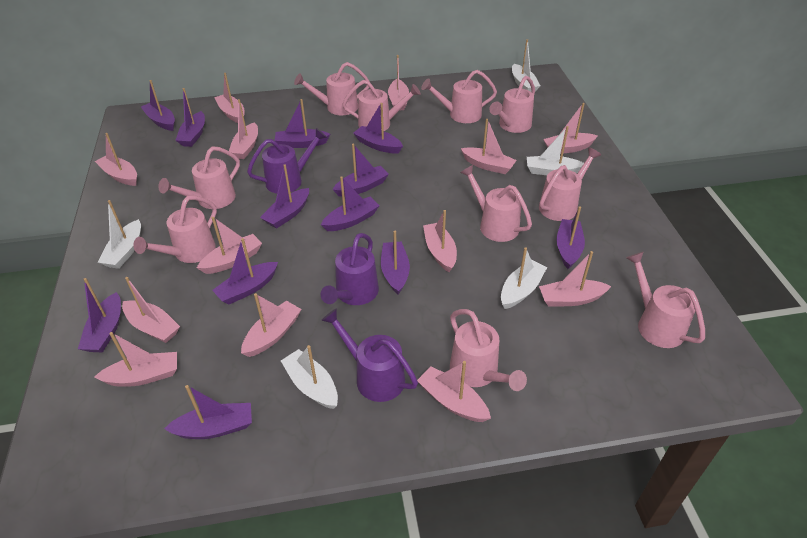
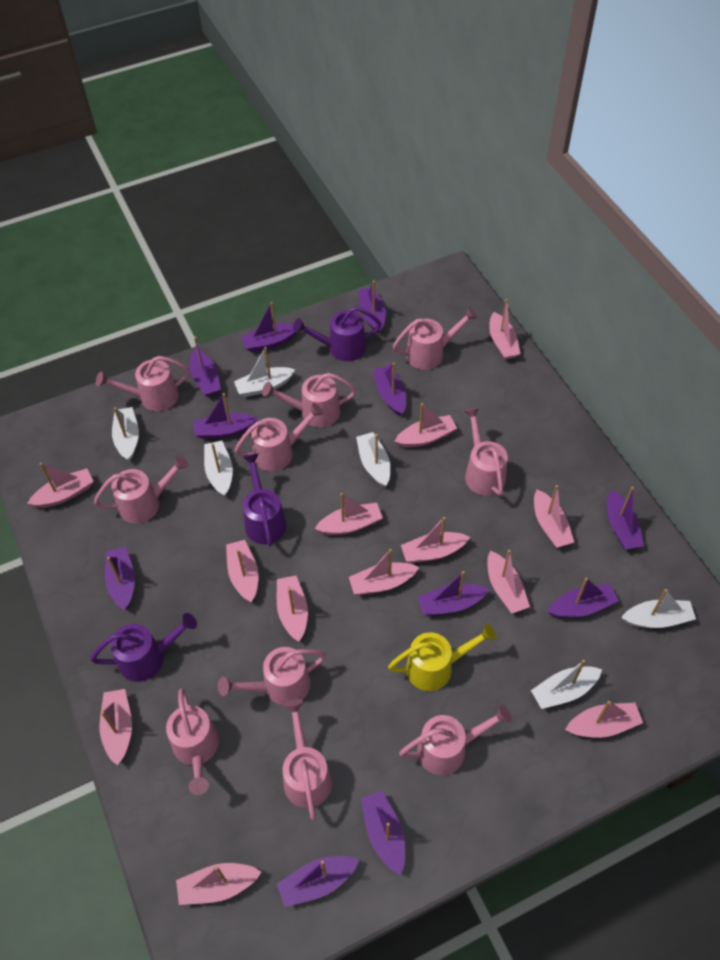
purple boat: [78,278,121,352] [141,80,175,131] [164,385,252,439] [175,88,205,147] [212,238,278,304] [260,164,309,228] [274,99,330,148] [321,176,380,231] [333,144,389,197] [353,103,403,154] [381,231,410,294] [557,206,585,269] = 12 -> [105,547,135,610] [190,336,221,397] [193,393,258,439] [241,302,296,352] [277,856,359,907] [358,280,386,334] [361,790,405,875] [373,363,406,416] [417,571,489,616] [547,578,619,618] [607,487,644,550] = 11
white boat: [98,200,141,269] [281,345,338,409] [501,247,547,309] [512,39,540,92] [527,126,584,175] = 5 -> [112,407,139,461] [204,441,233,496] [234,347,295,397] [356,432,390,487] [531,660,602,709] [621,589,696,628] = 6
yellow watering can: none = 0 -> [388,624,496,691] = 1

